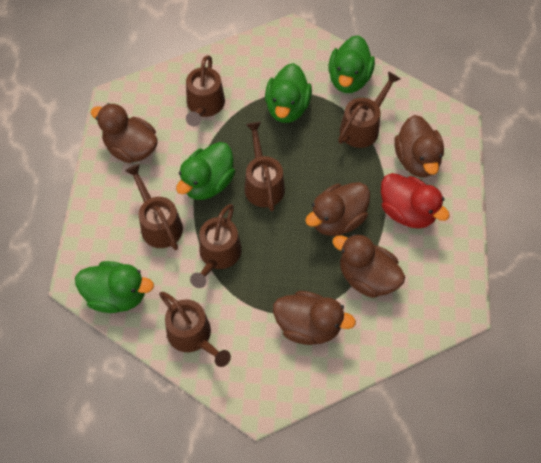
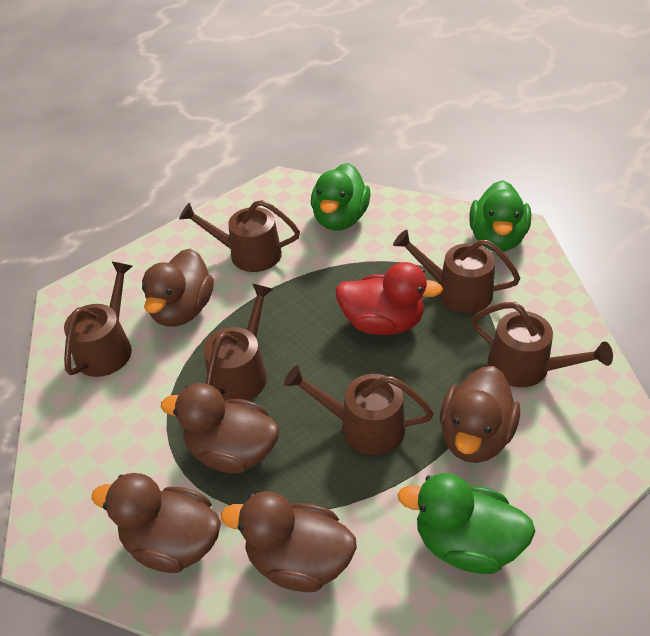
green duck: [75,261,154,313] [176,142,235,200] [265,63,312,123] [328,35,375,93] = 4 -> [311,163,371,231] [398,473,535,574] [469,180,531,252] = 3

